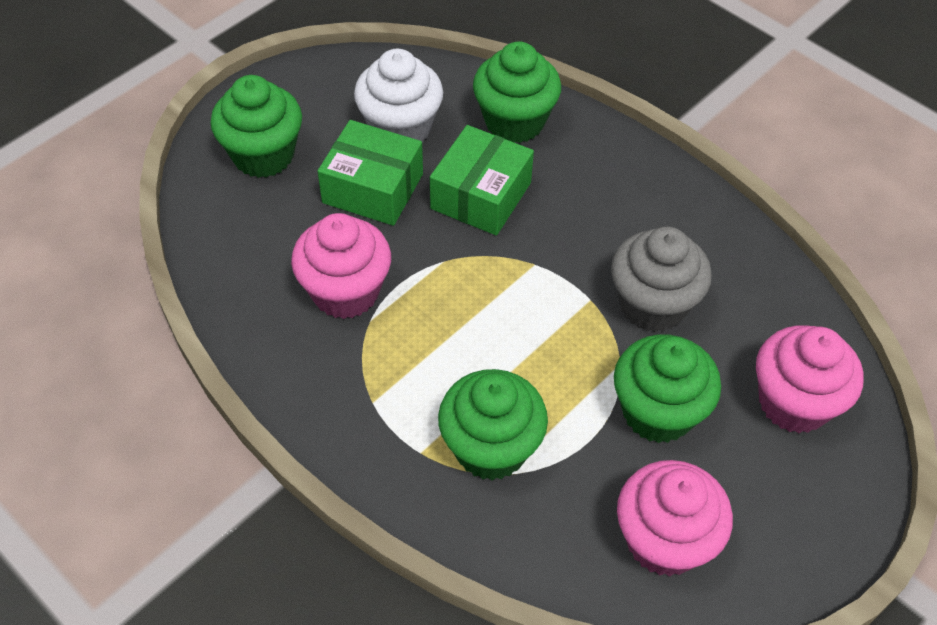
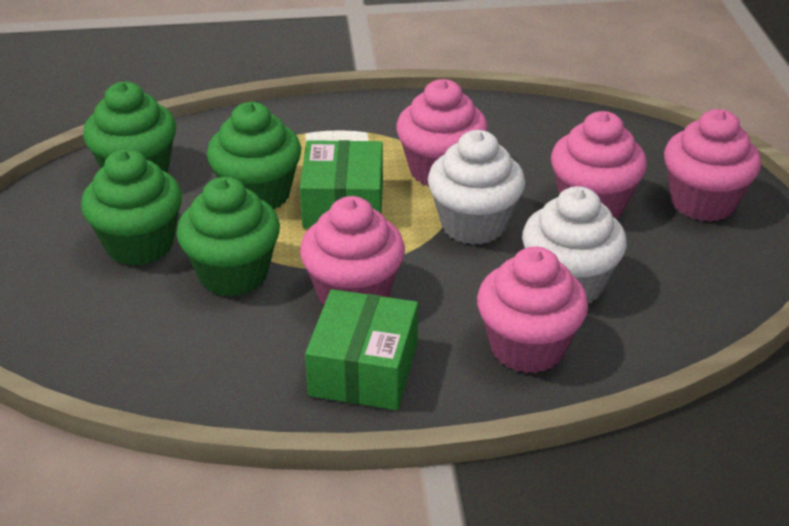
grey cupcake: [611,227,712,332] = 1 -> none = 0
pink cupcake: [291,213,391,319] [617,460,733,576] [756,325,864,433] = 3 -> [300,196,405,305] [396,79,488,187] [477,246,588,374] [551,111,647,218] [664,109,761,222] = 5
white cupcake: [354,49,443,143] = 1 -> [428,130,525,245] [522,186,627,303] = 2

